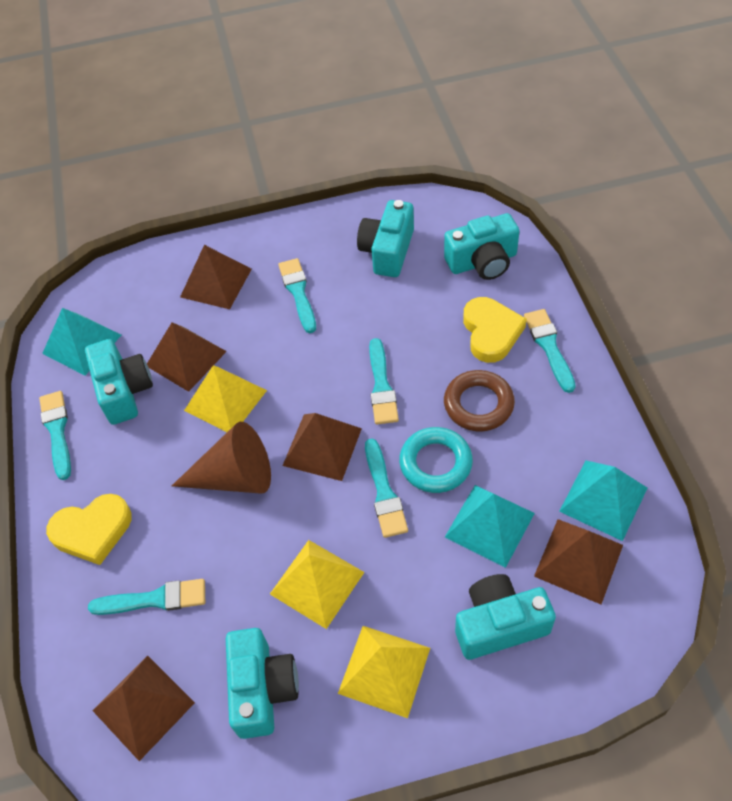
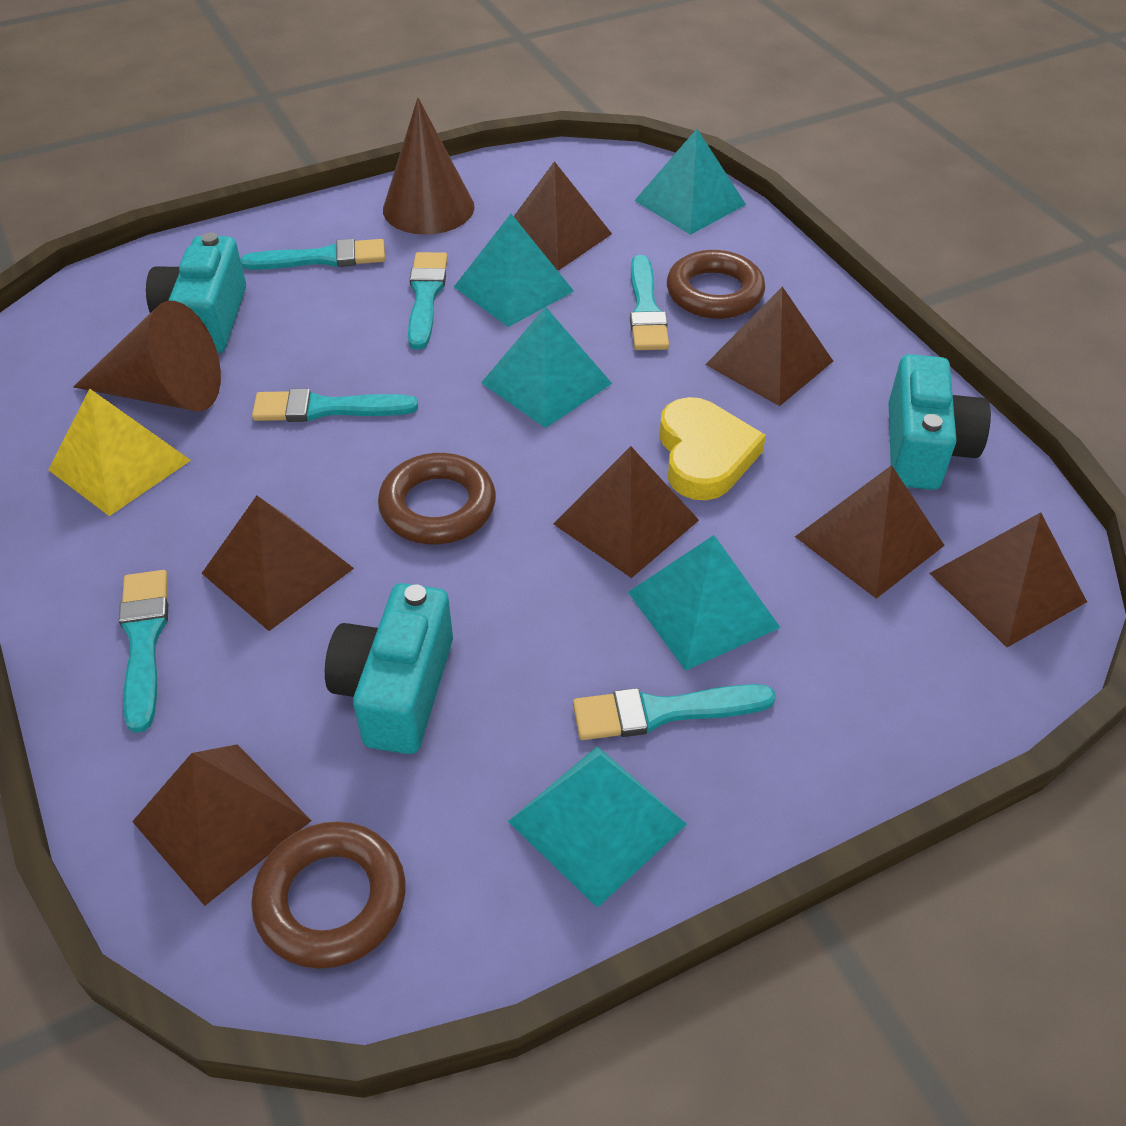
brown cone: [172,422,271,494] = 1 -> [73,301,221,411] [383,98,475,235] = 2
brown pyramid: [92,656,195,761] [147,322,227,392] [180,245,252,309] [282,413,362,481] [534,519,623,604] = 5 -> [132,744,311,906] [201,496,354,631] [514,161,612,271] [553,446,699,578] [705,286,833,406] [795,465,945,599] [929,512,1087,647] = 7
brown ring: [444,370,515,431] = 1 -> [251,821,406,969] [378,453,496,545] [667,250,765,319] = 3
turquoise camera: [85,339,153,425] [226,628,299,739] [357,200,414,277] [444,213,519,280] [455,574,556,660] = 5 -> [146,232,246,353] [325,583,453,754] [888,354,991,490] = 3
turquoise pyramid: [42,308,121,375] [445,485,535,568] [559,460,647,541] = 3 -> [454,214,574,327] [481,307,612,428] [508,746,687,908] [628,535,781,671] [634,129,746,235] = 5
turquoise ring: [399,427,473,493] = 1 -> none = 0
yellow heart: [46,494,132,565] [463,297,527,363] = 2 -> [659,397,766,500] = 1
yellow pyramid: [184,365,267,432] [270,540,364,629] [338,626,430,718] = 3 -> [48,389,191,516] = 1

